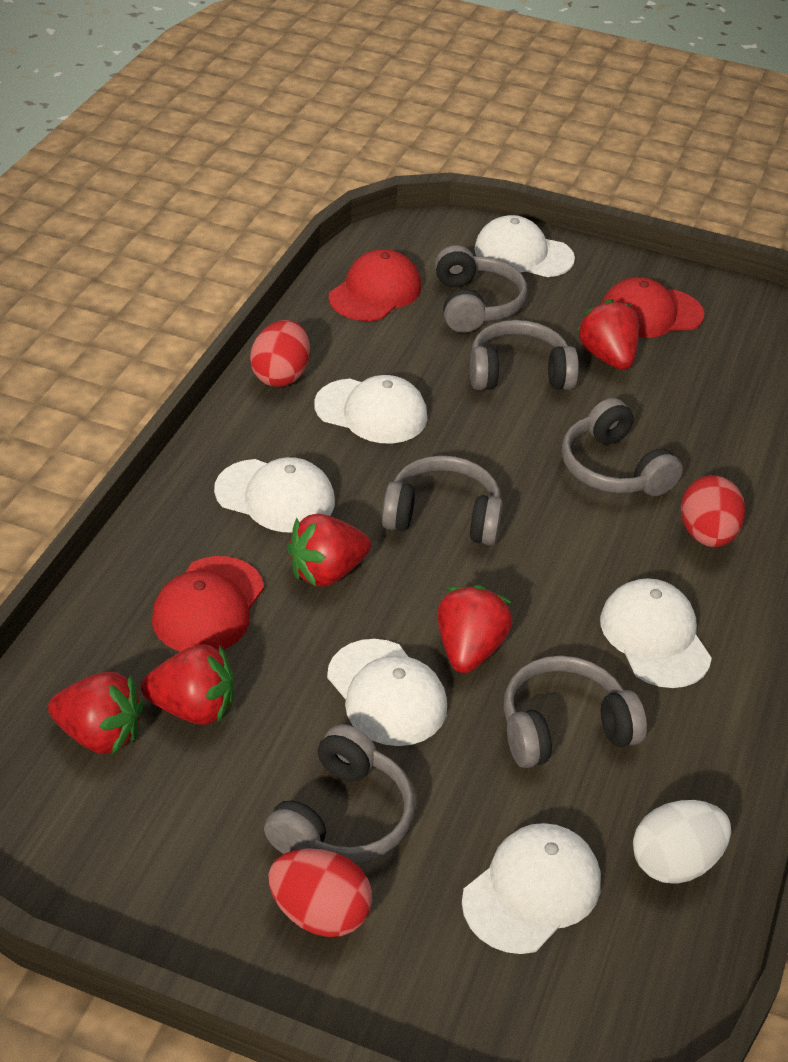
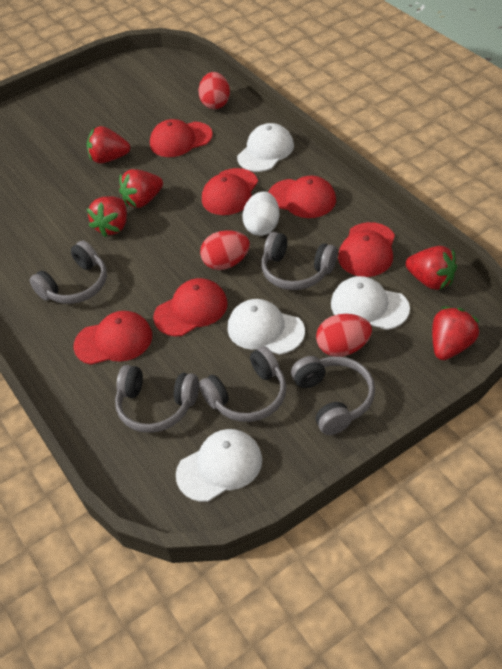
grey headphones: [264,724,415,863] [382,455,503,546] [435,245,527,333] [470,320,579,390] [504,655,647,768] [562,398,683,496] = 6 -> [29,241,107,304] [115,365,199,433] [199,346,286,422] [261,232,337,290] [291,356,375,435] = 5
red cap: [152,556,264,652] [329,249,421,321] [601,277,704,338] = 3 -> [74,311,152,365] [150,119,213,157] [153,278,228,336] [202,168,258,215] [268,176,336,218] [338,222,395,277] = 6
white cap: [214,457,335,532] [314,375,427,443] [327,639,447,746] [462,823,601,954] [474,215,575,277] [600,578,712,688] = 6 -> [176,429,262,502] [228,299,305,355] [237,123,294,172] [331,276,410,330] = 4

